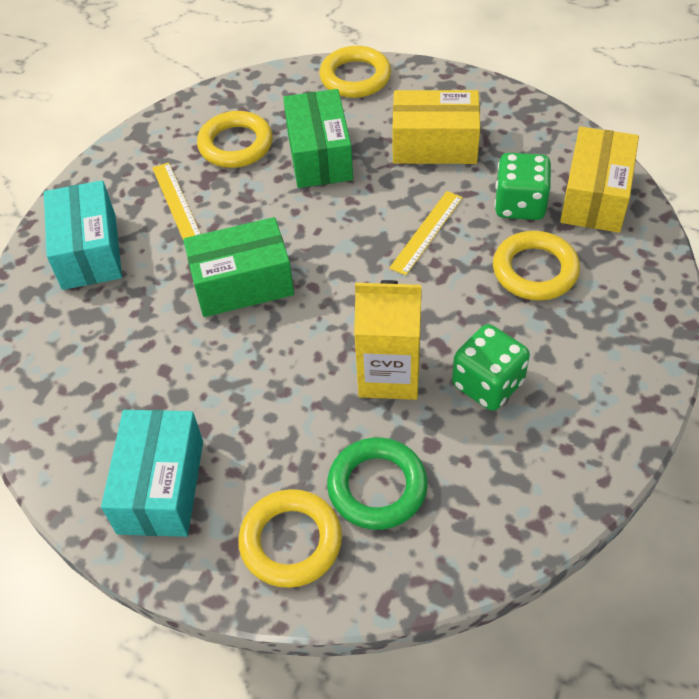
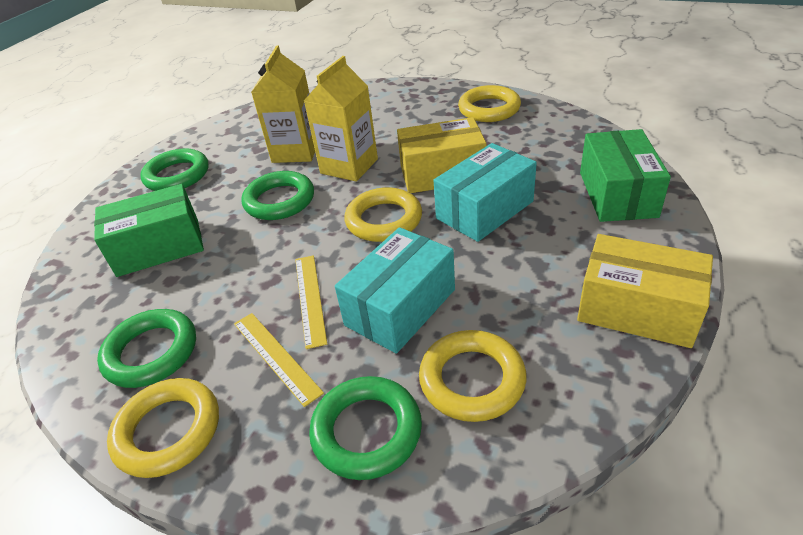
green dice: [452,324,530,411] [494,153,551,220] = 2 -> none = 0
green ring: [327,437,428,530] = 1 -> [97,309,196,388] [140,148,209,191] [242,171,314,220] [309,376,422,480] = 4
yellow carton: [354,280,422,400] = 1 -> [251,45,315,163] [304,56,378,182] = 2

